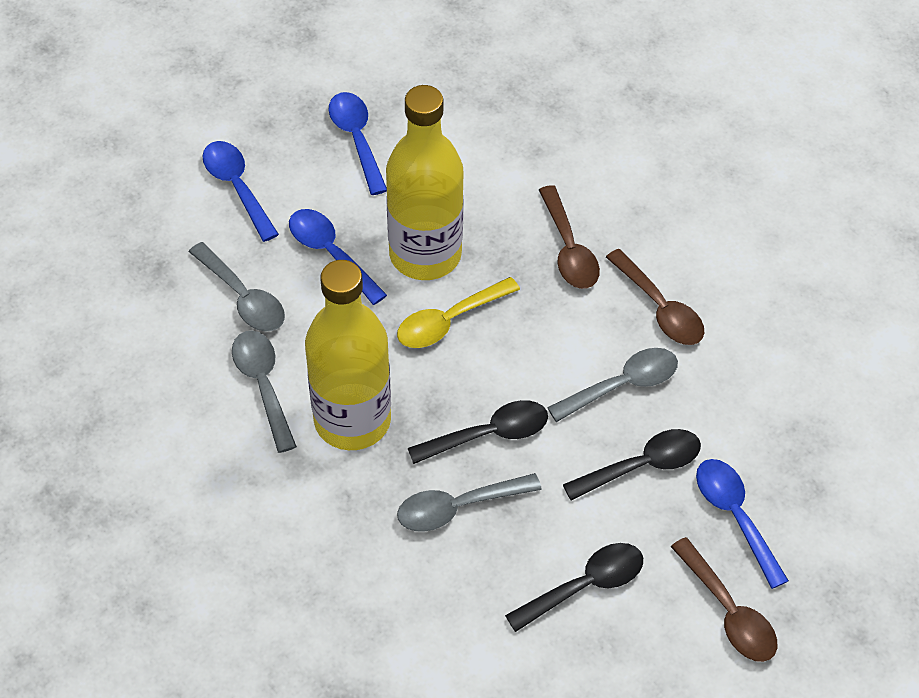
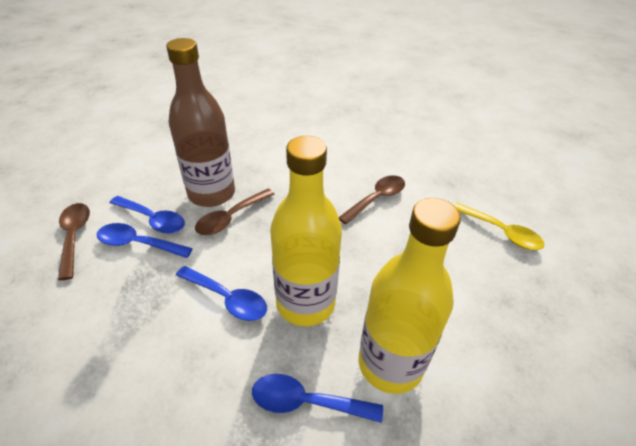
black spoon: [408,400,548,464] [505,543,643,632] [563,429,701,500] = 3 -> none = 0
brown bottle: none = 0 -> [166,38,235,207] = 1
grey spoon: [189,242,285,332] [232,331,297,453] [397,473,542,532] [547,348,678,422] = 4 -> none = 0

